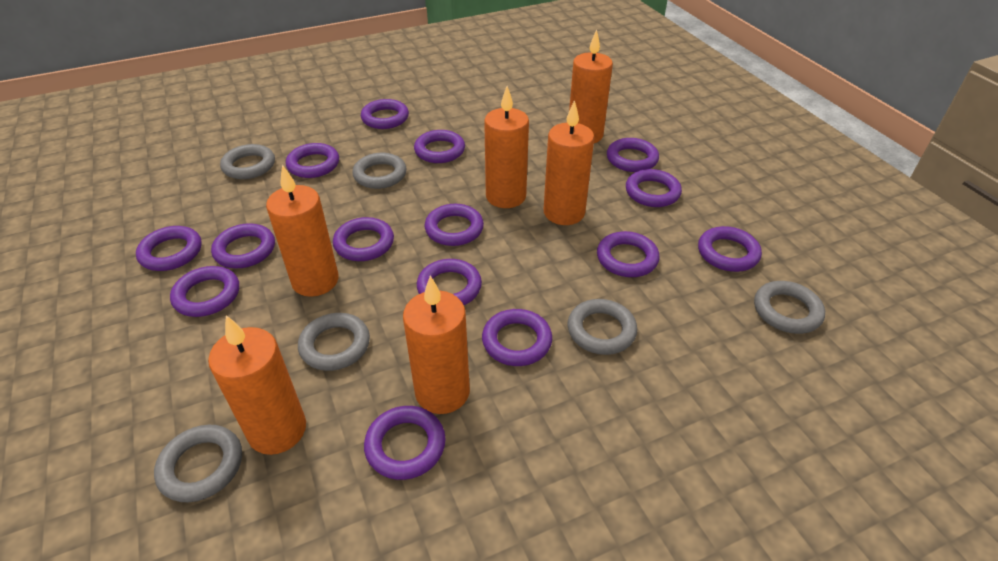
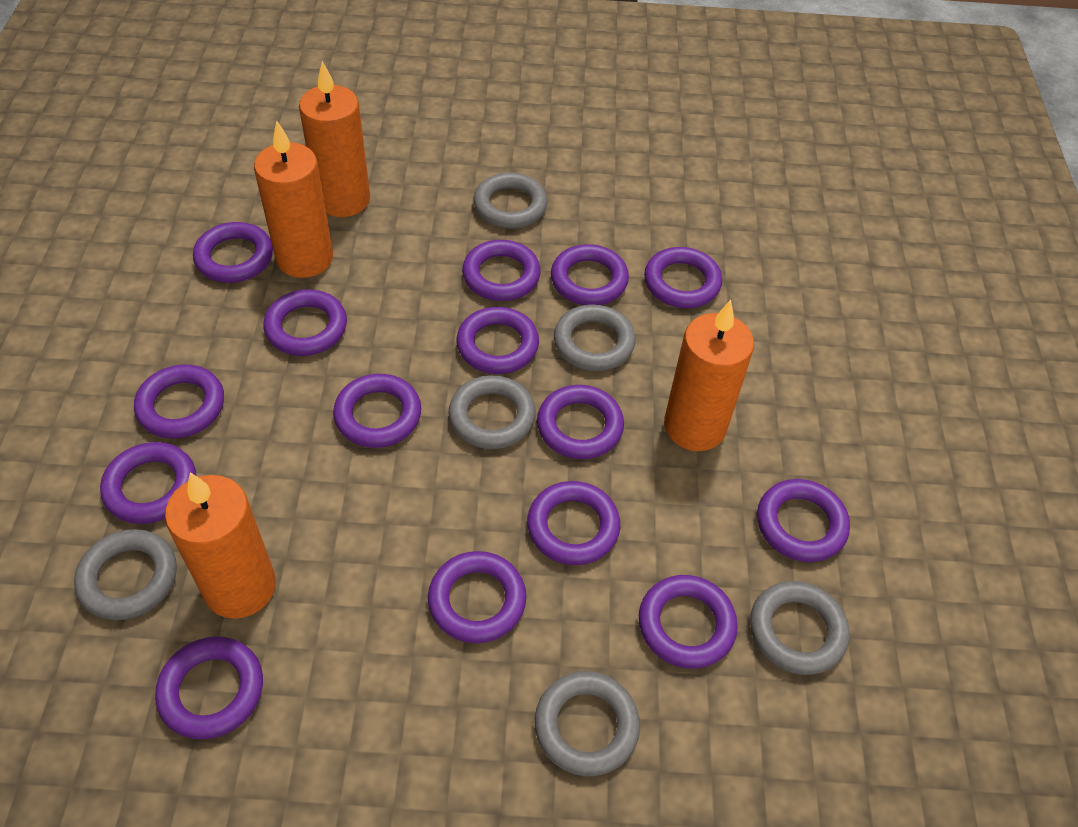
orange candle: [208,315,306,455] [266,165,339,297] [403,276,470,414] [484,86,529,208] [544,100,594,225] [569,30,613,143] = 6 -> [165,472,276,619] [254,121,333,278] [299,61,370,217] [664,300,754,451] = 4

